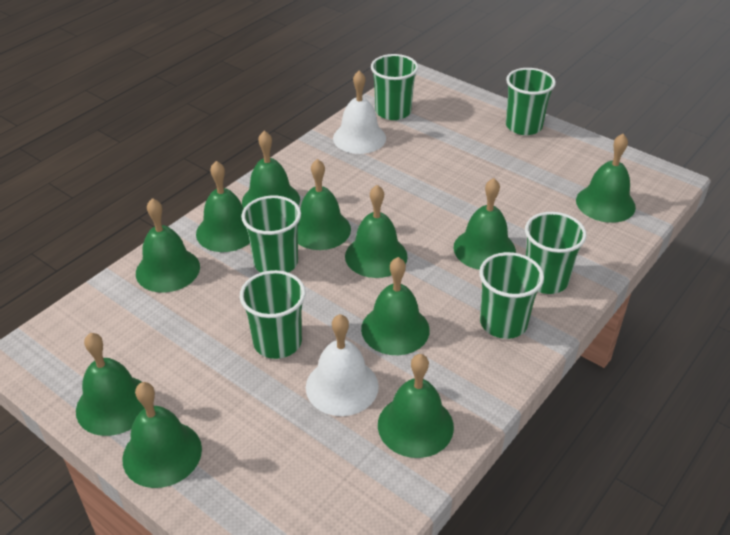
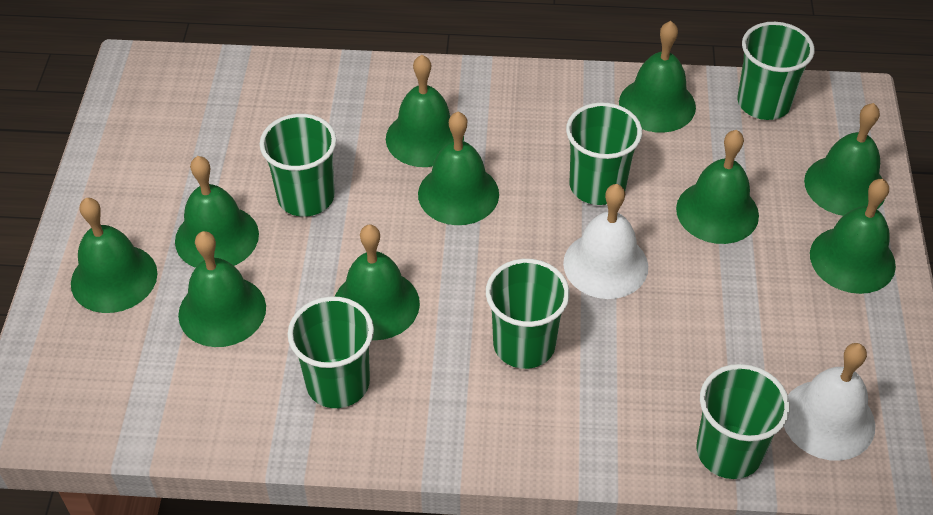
green bell: [76,333,145,436] [122,382,202,488] [136,198,200,293] [196,161,250,252] [242,131,300,209] [298,159,351,250] [345,185,408,278] [361,257,430,355] [378,354,454,458] [453,178,516,270] [576,134,636,223] = 11 -> [71,198,158,313] [175,156,259,268] [178,231,266,347] [335,225,420,340] [386,55,464,167] [418,112,499,225] [619,21,696,133] [676,130,759,244] [804,103,885,216] [810,179,896,294] = 10

